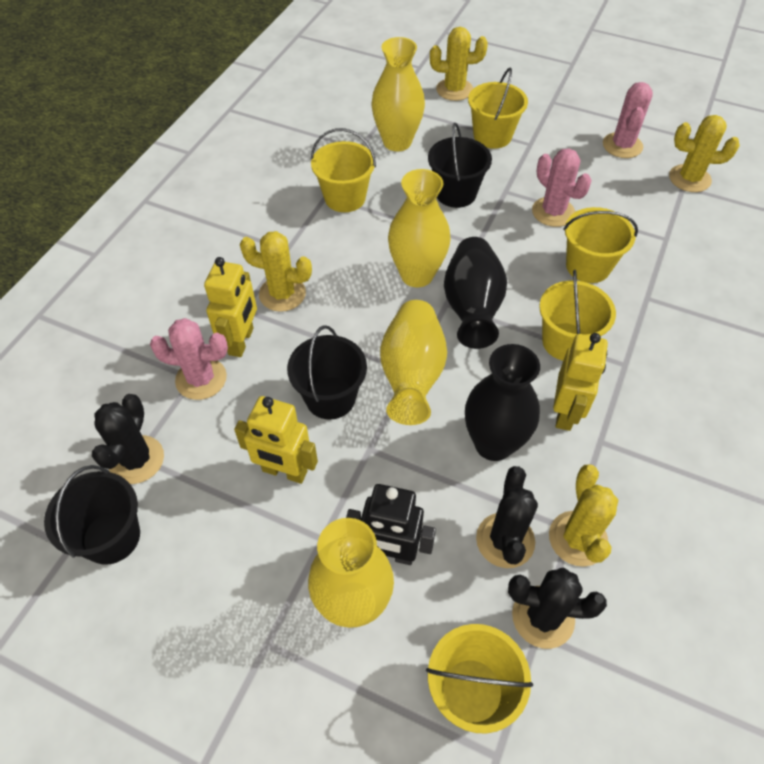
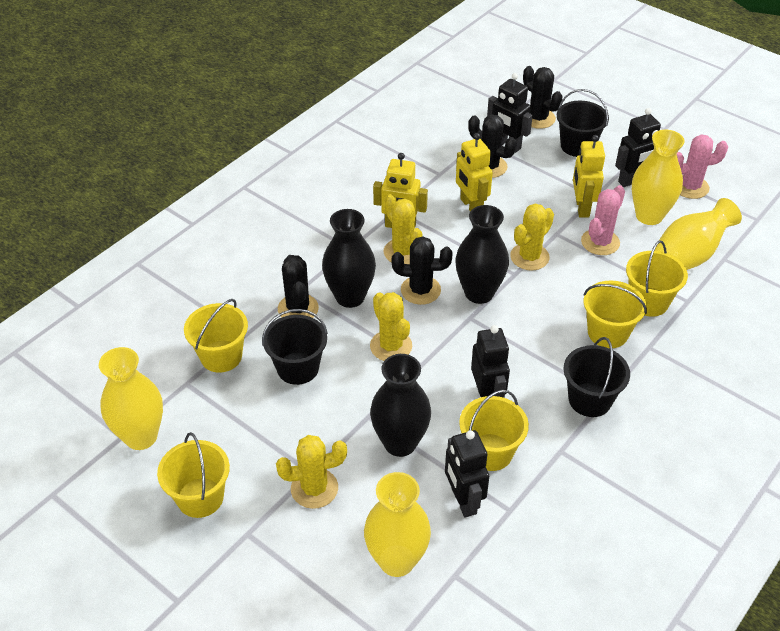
black cactus: [92,394,164,484] [476,466,538,568] [508,568,607,649] = 3 -> [278,255,319,318] [392,236,453,305] [468,114,517,178] [523,66,563,129] = 4
black robot: [346,484,436,565] = 1 -> [445,430,489,518] [471,325,510,398] [487,73,533,153] [615,108,661,187] = 4
black vase: [444,237,507,349] [465,344,540,461] = 2 -> [322,209,376,308] [370,354,431,457] [455,205,509,304] = 3
pink cactus: [150,318,228,400] [532,148,592,227] [603,82,653,158] = 3 -> [581,185,625,255] [677,135,728,199] = 2

